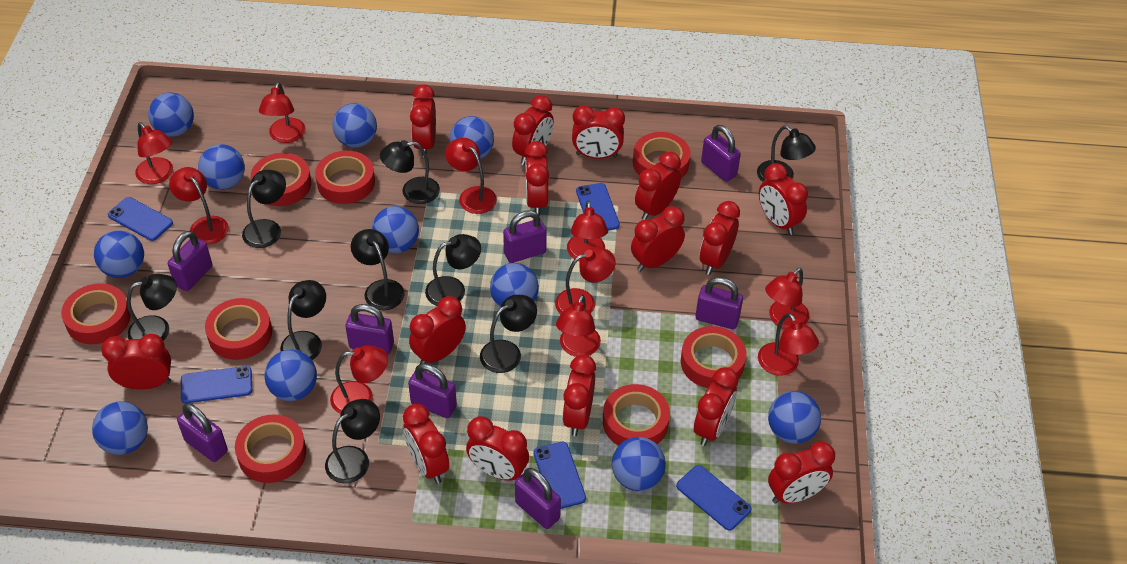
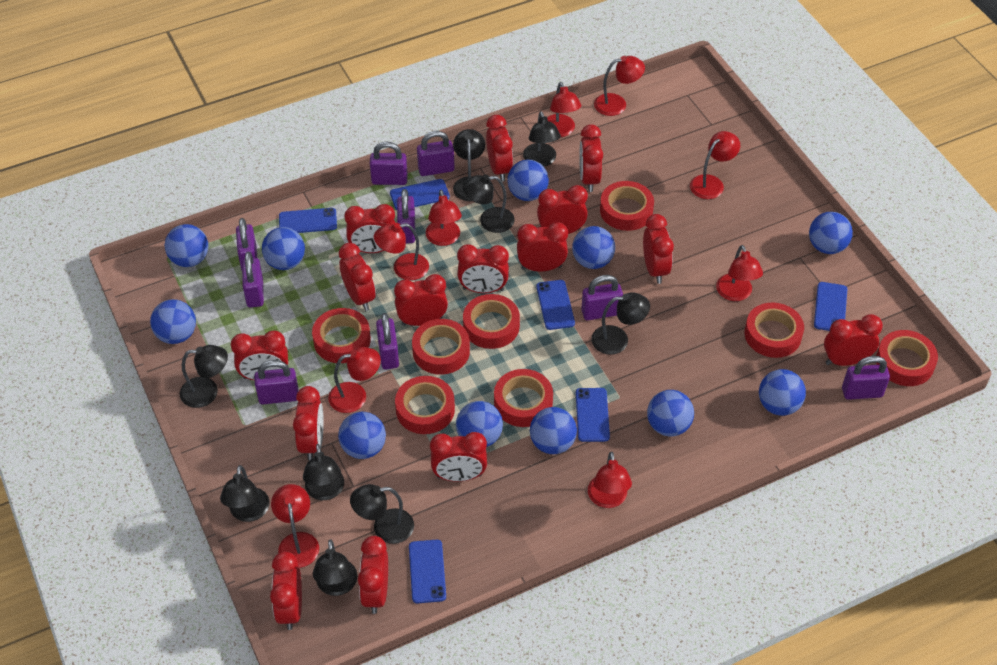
blue phone: [108,197,173,241] [181,366,252,403] [533,442,586,509] [576,183,620,231] [676,465,752,531] = 5 -> [279,208,337,233] [390,179,450,210] [409,540,446,603] [536,280,575,330] [576,388,610,442] [814,282,847,331] = 6
purple padlock: [168,231,212,291] [177,403,228,462] [345,304,394,355] [408,363,457,418] [503,210,547,263] [515,468,561,529] [695,277,743,329] [701,125,741,182] = 8 -> [236,218,257,270] [242,252,264,307] [254,360,299,404] [370,142,408,185] [376,313,399,370] [397,189,415,243] [417,131,455,176] [581,275,623,320] [842,356,890,400] = 9
red lamp: [135,123,173,184] [169,167,229,245] [259,82,306,143] [330,345,388,414] [445,138,497,214] [555,247,616,314] [556,294,601,357] [567,200,608,261] [758,313,819,376] [765,268,809,329] = 10 -> [271,484,319,568] [328,347,381,413] [374,223,429,280] [426,190,462,246] [547,82,581,137] [588,452,632,508] [594,56,645,116] [690,131,740,199] [716,245,763,301] = 9

